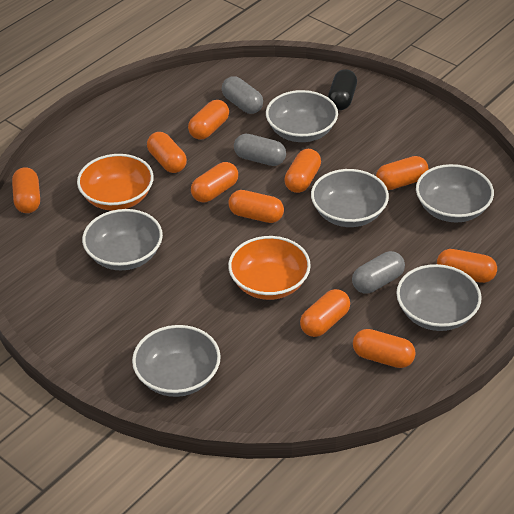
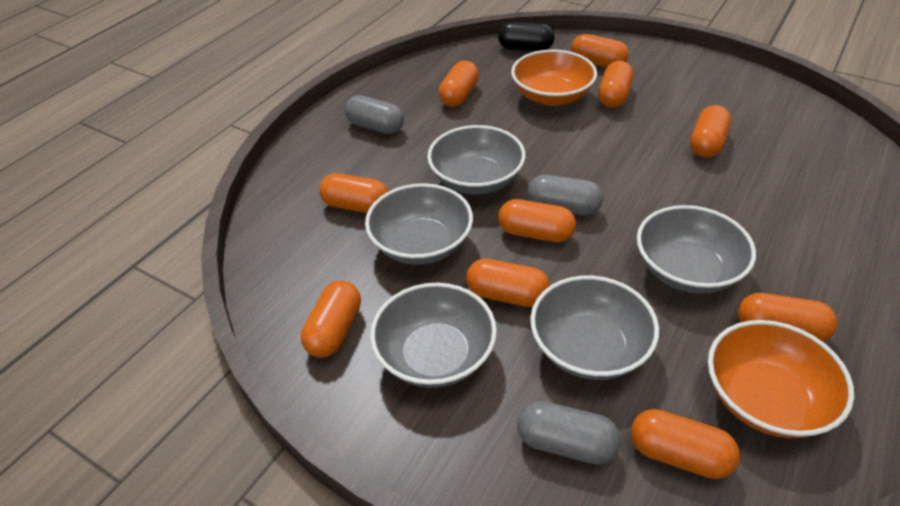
grey bowl: [82,209,163,270] [132,325,221,397] [266,90,338,142] [311,169,389,227] [396,264,482,331] [416,164,494,223] = 6 -> [365,183,473,265] [370,283,497,388] [427,125,525,195] [530,276,659,380] [637,205,756,294] = 5

